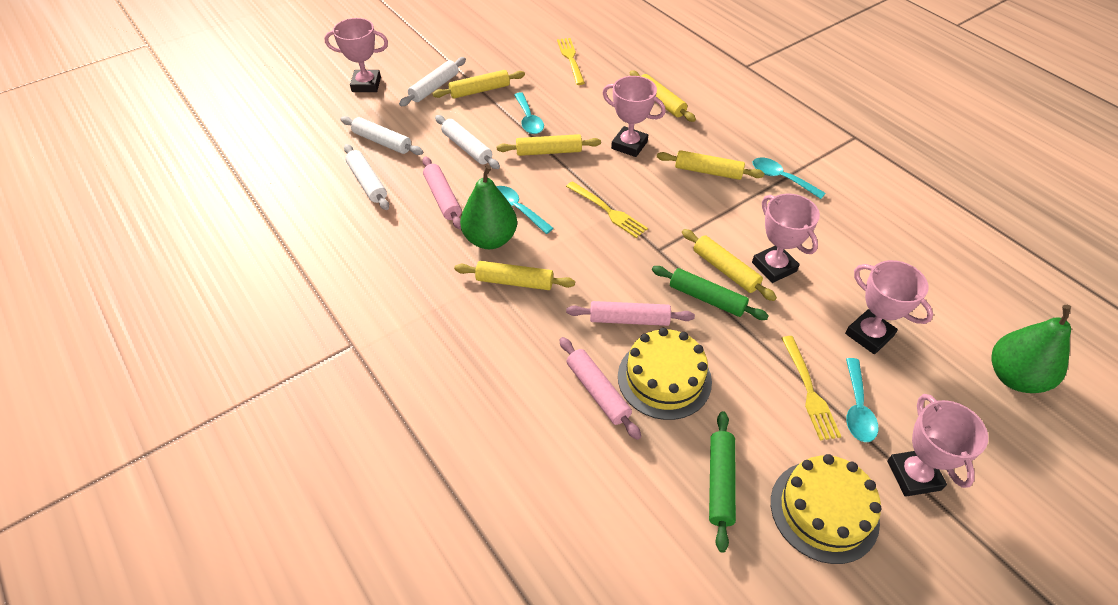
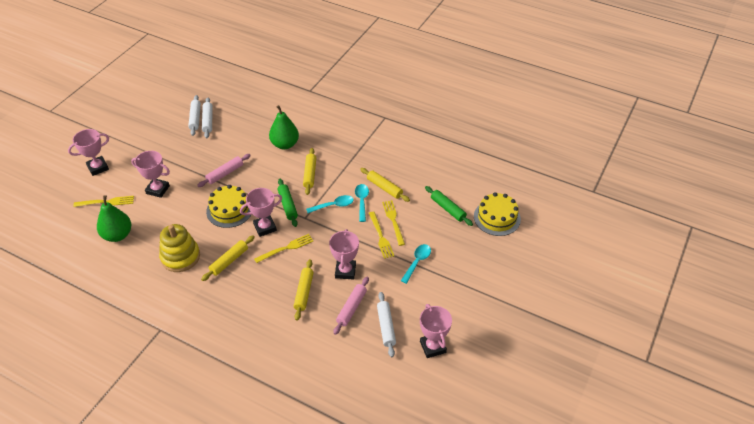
pink rolling pin: [423,156,461,229] [559,337,641,440] [566,301,695,326] = 3 -> [197,154,251,187] [333,277,369,335] = 2
turquoise spoon: [496,186,554,234] [514,92,544,134] [753,157,826,199] [846,358,878,442] = 4 -> [306,195,353,213] [355,184,369,222] [401,244,431,284] = 3
white rolling pin: [340,116,423,155] [344,144,389,210] [399,57,466,106] [435,115,500,169] = 4 -> [188,95,201,136] [202,98,213,138] [377,292,396,357] = 3
yellow fork: [557,38,585,85] [566,181,648,238] [781,336,841,441] = 3 -> [73,196,134,207] [254,234,313,263] [369,212,394,259] [382,200,405,246] = 4
yellow rolling pin: [432,70,525,99] [454,261,575,290] [496,134,601,156] [629,70,696,122] [657,150,764,180] [682,229,777,301] = 6 -> [201,235,255,281] [294,259,314,321] [303,148,316,195] [360,168,410,202] = 4
yellow stacking toy: none = 0 -> [159,224,200,272] = 1

